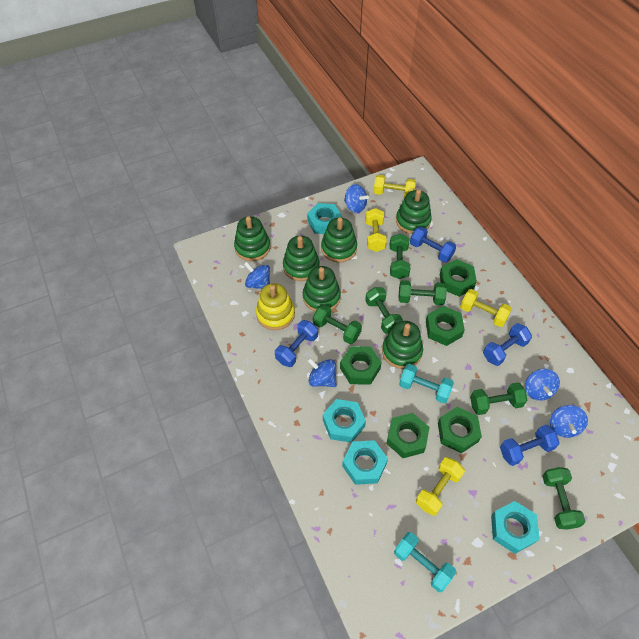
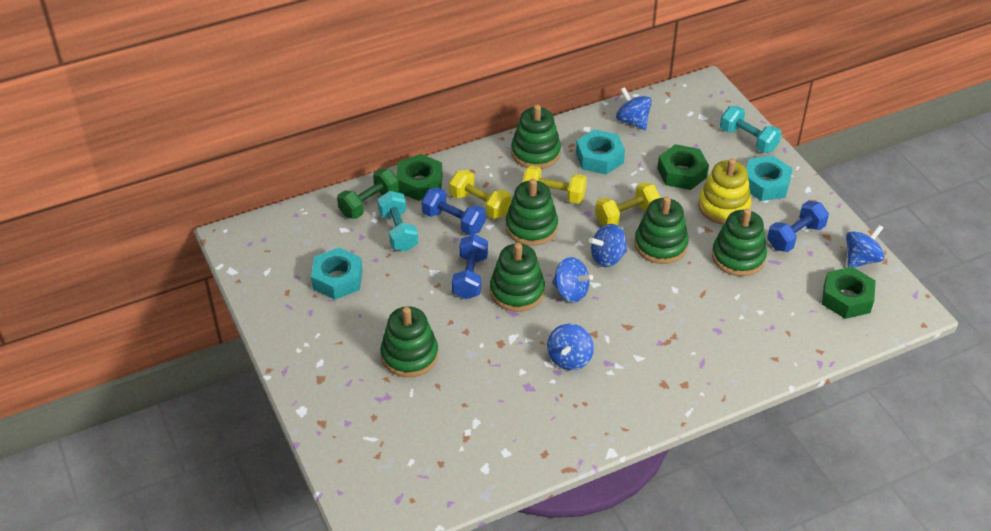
blue dumbbell: [275,320,318,367] [410,226,456,263] [483,323,532,366] [500,425,559,466] = 4 -> [421,187,486,235] [452,234,488,299] [767,201,829,252] = 3
green dumbbell: [313,304,362,344] [365,287,403,334] [390,234,410,279] [399,280,447,305] [470,382,528,415] [542,467,585,530] = 6 -> [337,168,399,219] = 1
green nut: [340,346,382,385] [386,413,430,458] [426,306,465,346] [438,407,482,453] [440,259,477,297] = 5 -> [397,154,442,201] [657,144,709,190] [822,267,876,319] = 3
turquoise nut: [307,203,342,234] [323,399,366,443] [342,440,388,485] [491,501,540,554] = 4 -> [311,248,362,300] [576,129,625,175] [746,156,793,201] = 3
yellow dumbbell: [365,208,387,252] [374,175,416,197] [416,457,465,516] [460,289,512,327] = 4 -> [449,170,511,219] [522,165,587,204] [595,182,660,226] = 3

